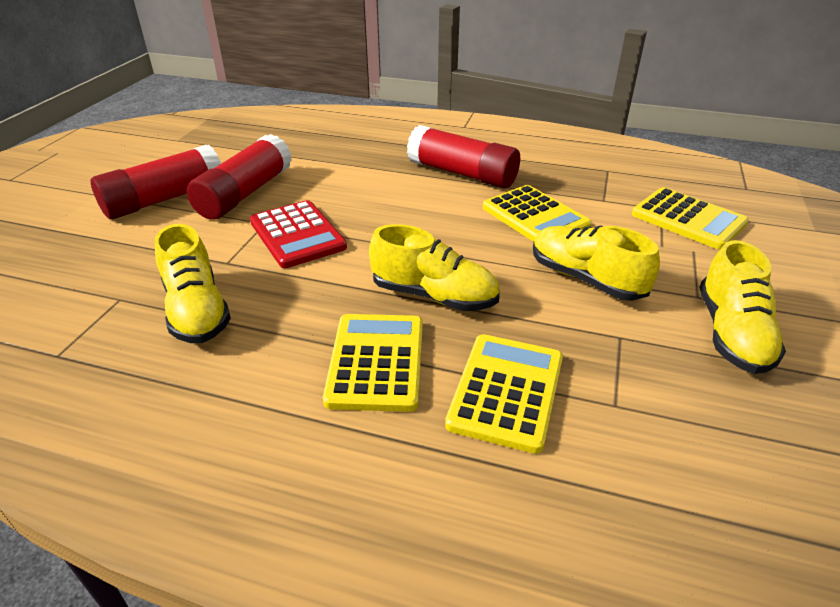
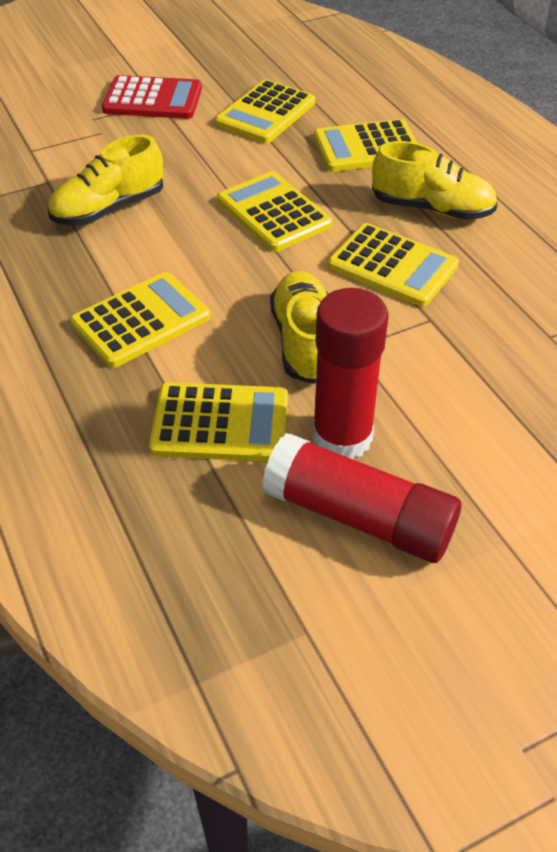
red glue stick: [91,145,221,219] [187,134,292,220] [407,125,520,189] = 3 -> [262,433,461,563] [312,288,389,459] = 2
yellow calculator: [323,314,423,412] [445,334,563,454] [483,185,591,242] [632,187,749,249] = 4 -> [70,272,210,368] [149,382,288,462] [215,80,315,143] [217,171,332,252] [314,119,417,172] [328,223,459,307] = 6
yellow shoe: [155,224,231,343] [369,224,500,311] [533,226,660,301] [699,240,786,374] = 4 -> [48,135,163,226] [270,271,328,384] [372,141,498,220] = 3

